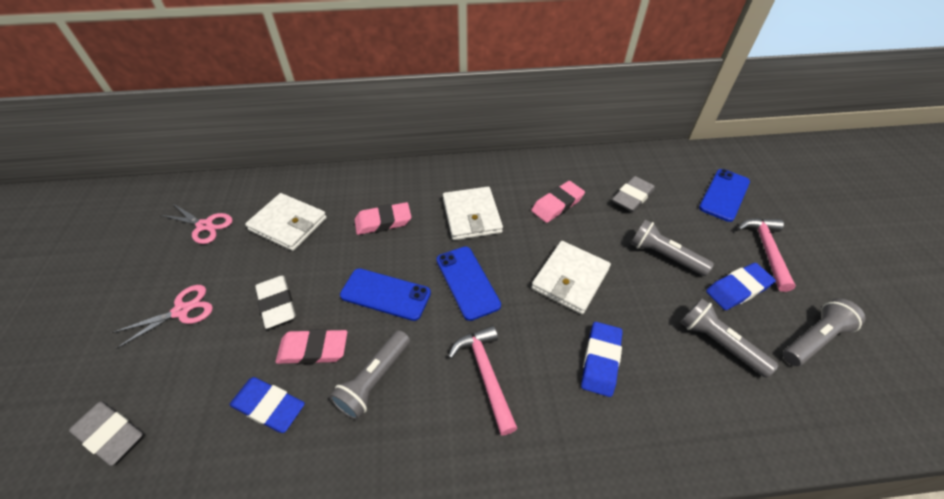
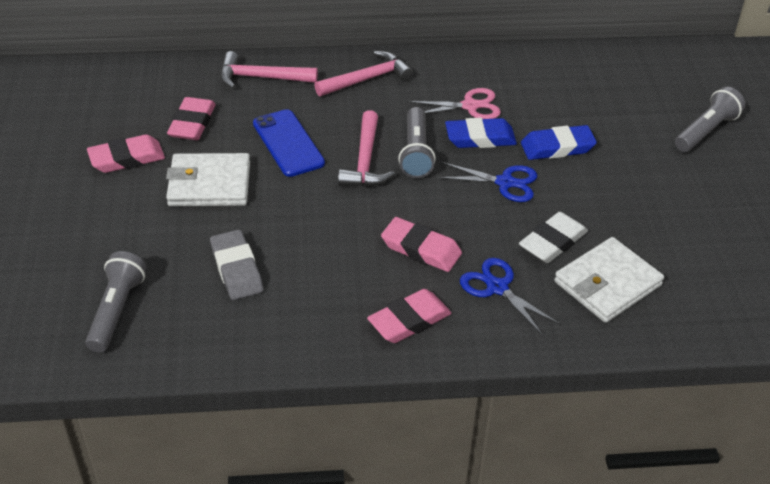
blue eraser: [229,377,305,433] [581,322,623,397] [706,263,776,310] = 3 -> [445,118,517,148] [521,125,597,160] = 2
blue phone: [340,268,431,321] [436,246,501,321] [699,169,750,222] = 3 -> [253,109,325,177] = 1
blue scissors: none = 0 -> [438,162,537,202] [460,258,560,336] = 2
grey eraser: [69,401,143,466] [612,176,655,212] = 2 -> [210,230,263,300] = 1
grey flashlight: [329,330,410,420] [630,219,714,276] [680,298,779,378] [783,298,866,366] = 4 -> [85,251,147,352] [398,107,436,178] [675,87,745,152] = 3
pink eraser: [275,329,347,364] [355,202,411,235] [531,181,585,223] = 3 -> [87,134,165,173] [167,97,216,140] [367,289,452,343] [381,217,462,272] = 4
pink hammer: [448,325,518,436] [737,218,796,292] = 2 -> [220,51,318,89] [314,51,413,96] [338,110,395,187] = 3
pink scissors: [112,285,213,349] [160,204,233,244] = 2 -> [408,88,501,119] = 1
white wallet: [245,193,327,251] [443,187,503,240] [531,241,611,314] = 3 -> [166,153,250,206] [554,237,664,323] = 2

